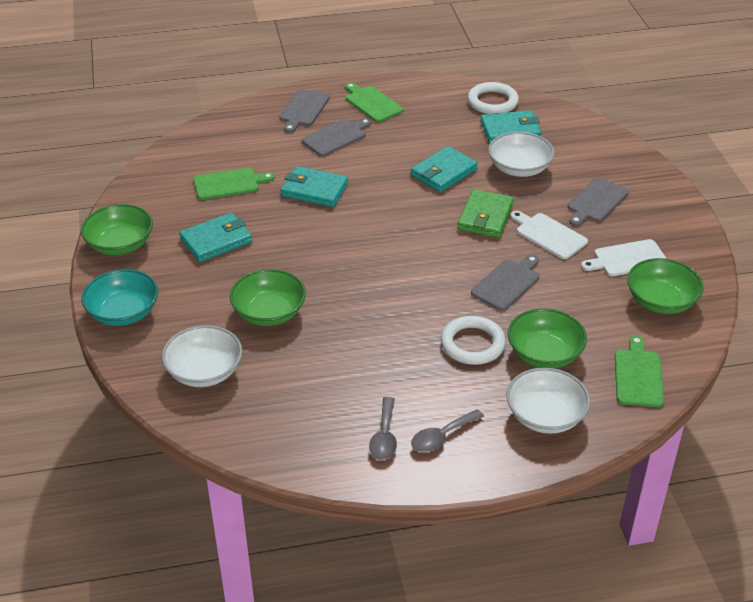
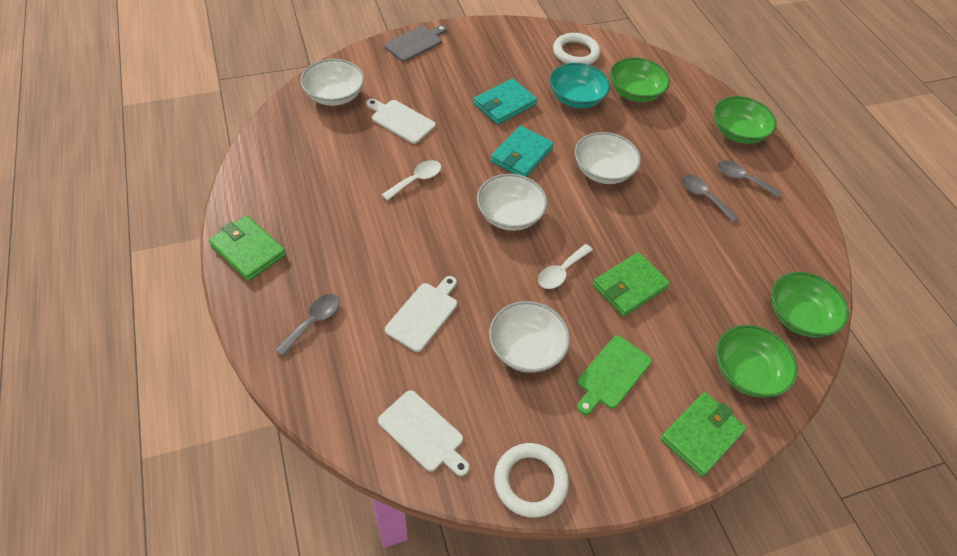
green cutting board: [193,168,275,200] [345,82,404,122] [615,335,664,407] = 3 -> [577,336,652,415] = 1
green wallet: [457,189,514,238] = 1 -> [209,215,286,281] [593,252,670,317] [660,392,747,477] = 3
grey cutting board: [279,89,330,133] [302,118,371,156] [471,255,539,311] [568,177,629,226] = 4 -> [384,25,447,62] = 1
grey spoon: [369,397,397,460] [411,409,484,452] = 2 -> [275,294,340,356] [682,175,739,222] [718,160,781,198] = 3
turquoise wallet: [179,212,252,262] [281,166,348,207] [411,146,478,192] [480,110,542,143] = 4 -> [474,78,537,125] [491,126,554,177] = 2
white bowl: [162,325,242,387] [488,132,554,177] [506,368,590,434] = 3 -> [300,59,364,106] [477,174,547,231] [489,301,570,373] [575,132,641,184] = 4
white cutting board: [510,211,588,259] [581,239,667,276] = 2 -> [366,99,436,144] [378,390,469,476] [385,276,457,352] = 3
white spoon: none = 0 -> [382,160,441,201] [538,244,593,289] = 2

